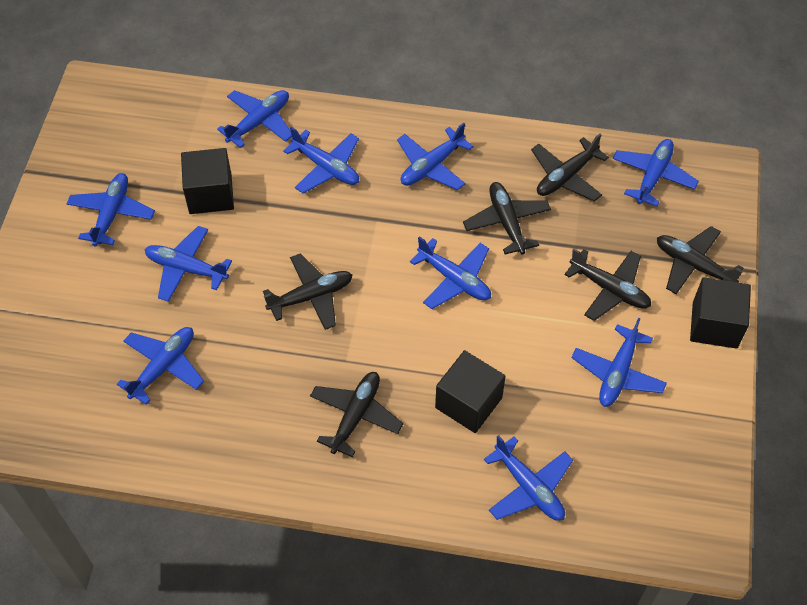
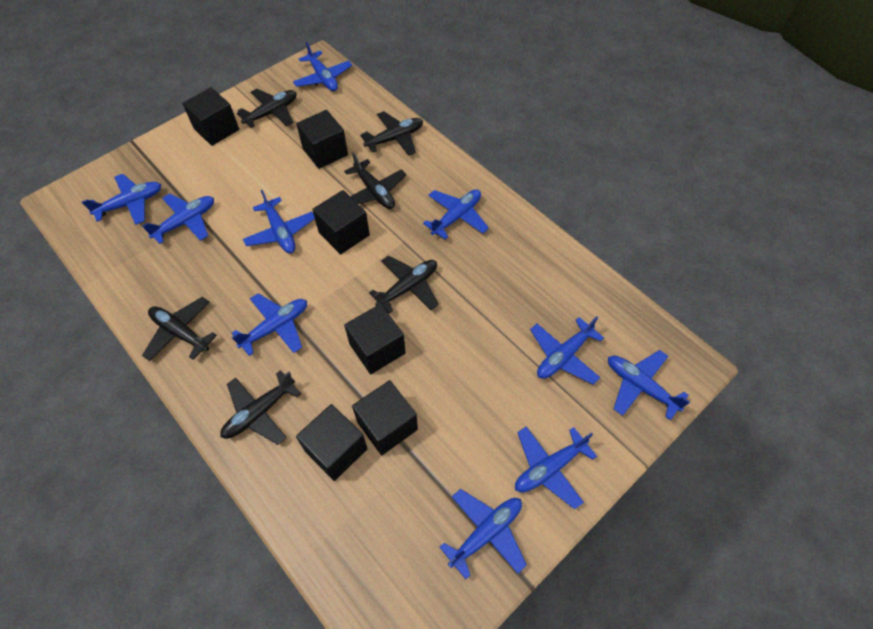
black cube: [181,148,234,214] [435,350,506,433] [690,277,751,349] = 3 -> [182,87,239,146] [296,110,348,169] [296,404,368,481] [312,190,370,255] [344,304,406,374] [352,380,418,455] = 6

